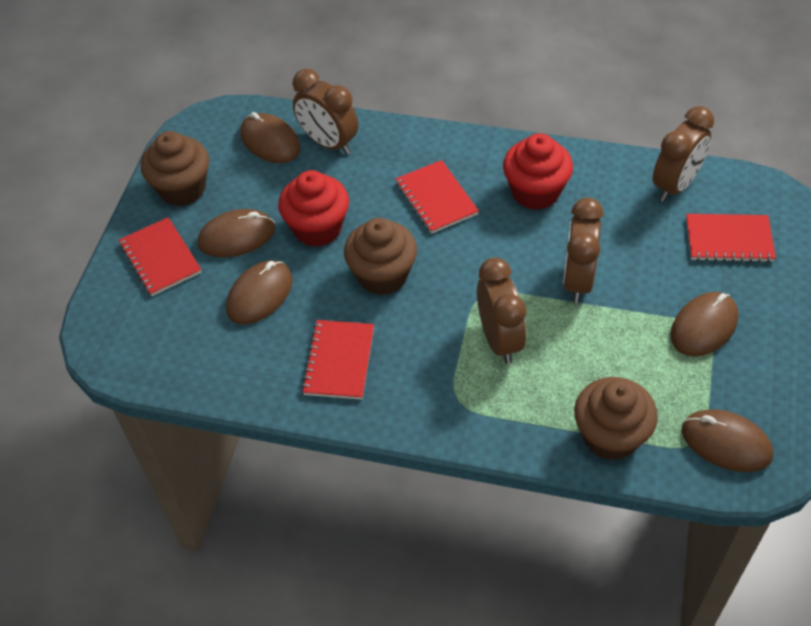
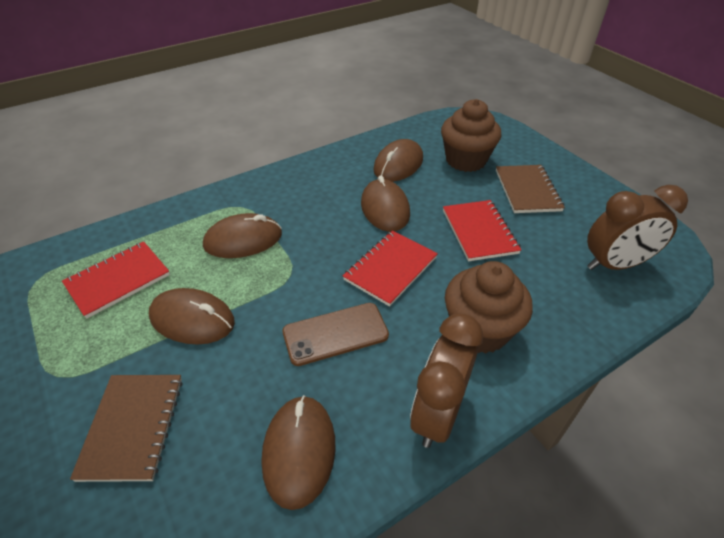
brown clock: [292,69,358,155] [477,257,526,364] [563,198,604,303] [653,106,714,202] = 4 -> [410,313,483,448] [587,185,688,270] = 2
brown cupcake: [141,131,209,206] [344,218,417,295] [574,377,658,460] = 3 -> [441,99,501,172] [445,261,533,353] = 2
brown notebook: none = 0 -> [70,375,182,482] [496,165,565,213] = 2
brown phone: none = 0 -> [283,303,389,366] = 1
red cupcake: [278,170,349,247] [503,133,573,210] = 2 -> none = 0
red notebook: [119,217,202,296] [302,320,374,400] [395,160,479,234] [686,214,776,262] = 4 -> [62,241,170,319] [343,231,438,307] [443,200,521,261] = 3

